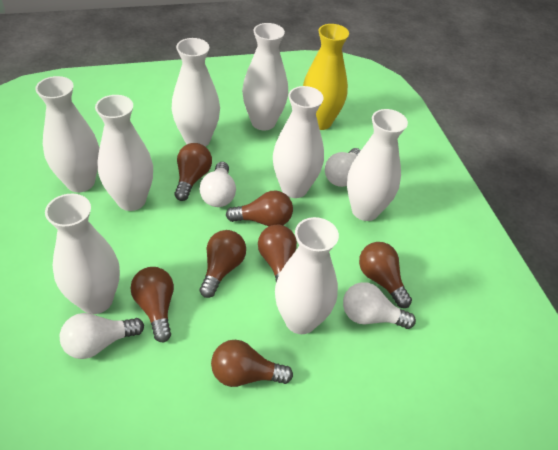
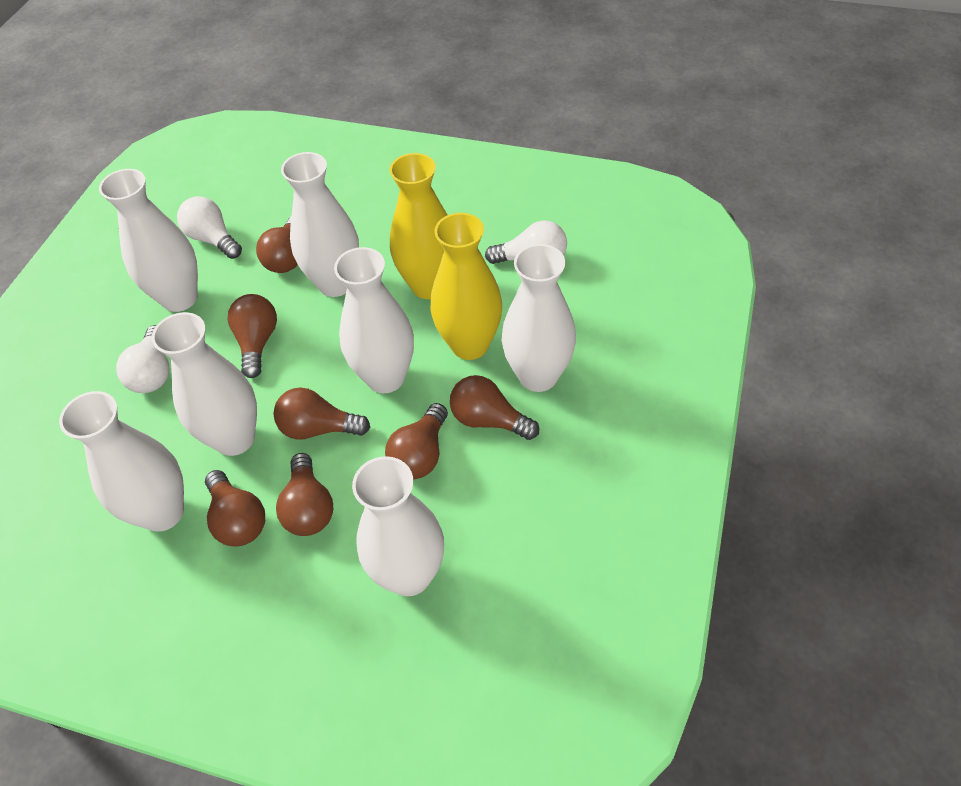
white light bulb: [60,313,144,359] [199,162,236,207] [325,148,361,187] [343,282,416,329] = 4 -> [116,325,169,393] [177,196,242,259] [485,220,567,264] = 3
white vase: [35,76,99,192] [45,194,120,314] [95,95,153,211] [172,38,220,147] [242,23,288,131] [273,86,324,198] [275,217,339,334] [347,109,408,221] = 8 -> [59,391,184,532] [99,169,198,312] [152,312,257,456] [281,152,359,297] [334,247,414,393] [352,456,444,596] [502,244,576,392] = 7
yellow vase: [303,24,349,130] = 1 -> [389,153,447,299] [431,213,502,360] = 2

